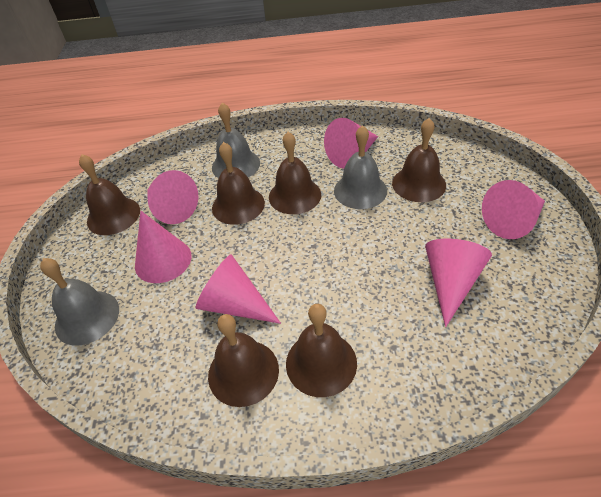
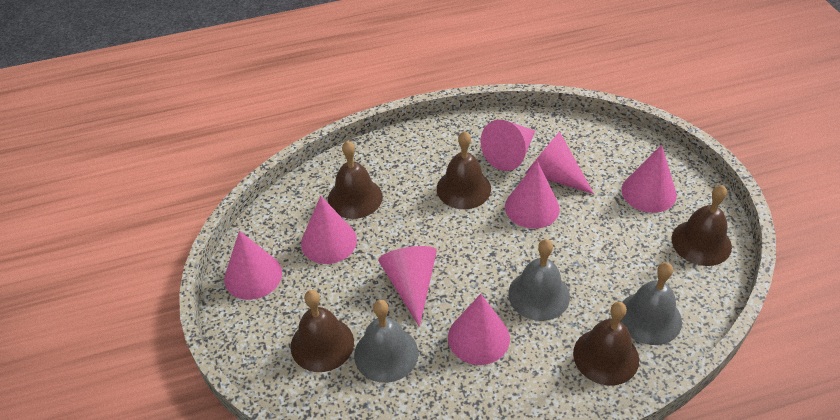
brown bell: [79,154,140,235] [208,314,279,407] [212,142,265,225] [269,132,321,214] [286,304,357,397] [392,118,446,202] = 6 -> [291,290,354,372] [328,141,383,219] [437,131,491,209] [573,302,639,386] [671,185,732,266] = 5
pink cone: [135,211,192,283] [147,170,198,224] [195,254,281,324] [324,118,378,169] [425,239,492,327] [482,180,545,239] = 6 -> [224,231,282,300] [301,196,357,264] [378,246,437,327] [448,294,510,365] [480,120,535,171] [505,161,560,229] [526,132,594,194] [622,145,677,213] = 8

